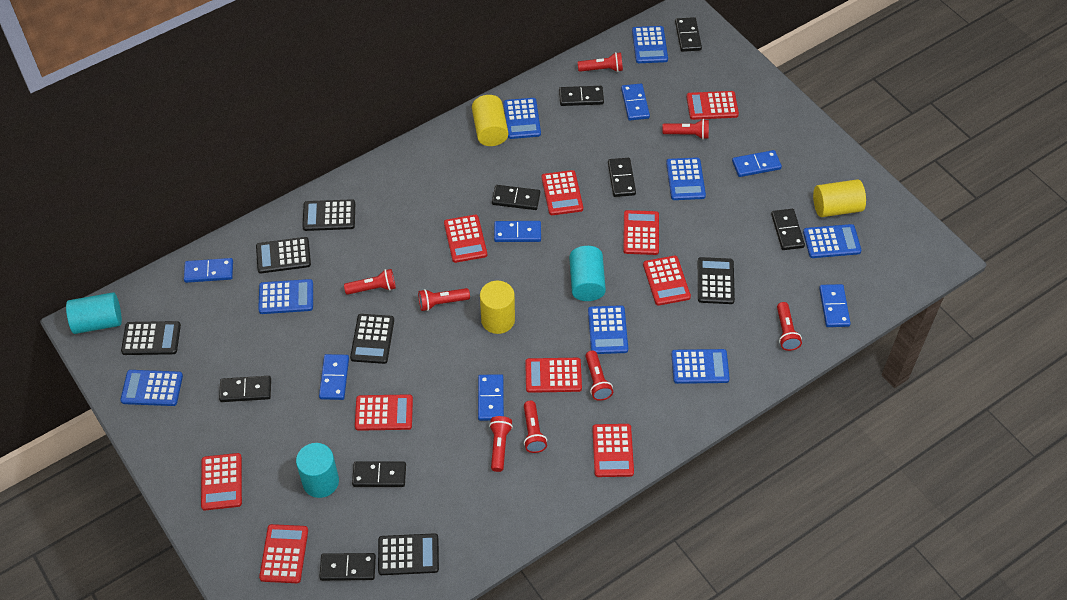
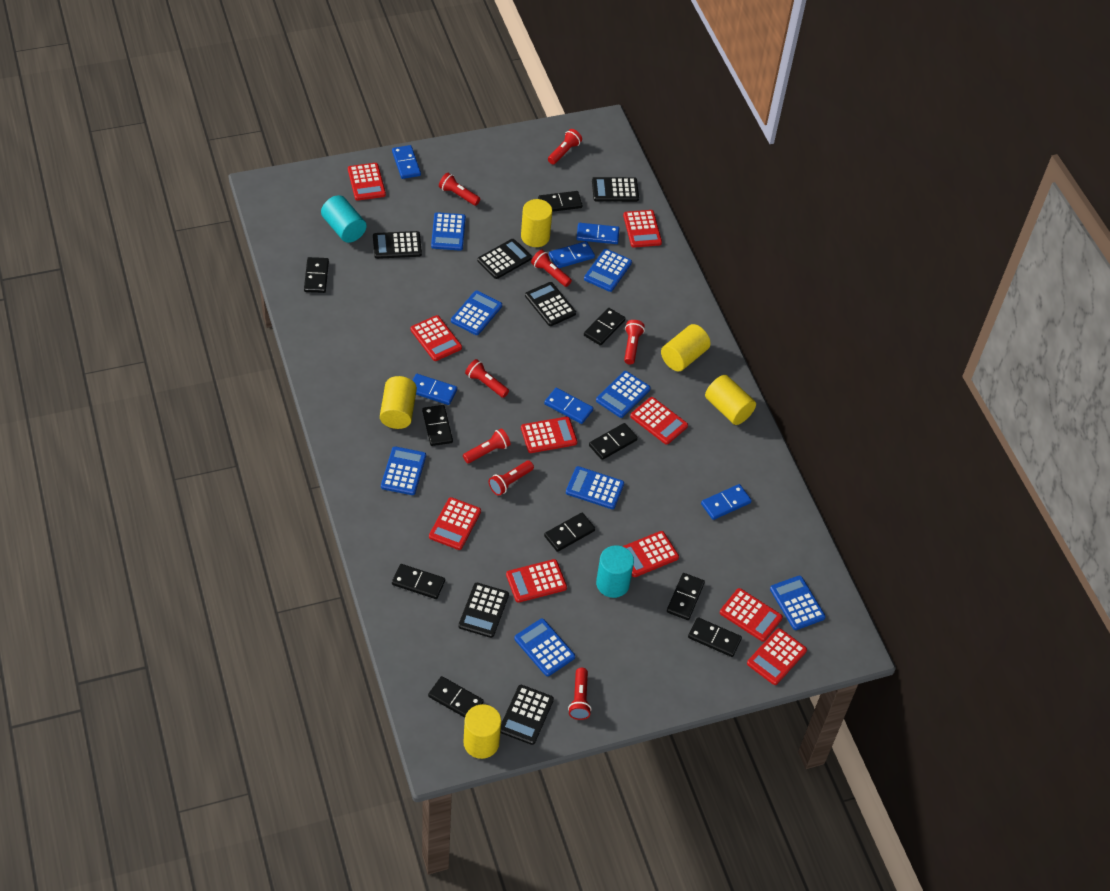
black domino: [219,376,271,402] [319,553,376,581] [352,461,406,487] [492,185,540,210] [559,86,604,106] [608,158,636,197] [675,17,702,52] [771,209,805,250] = 8 -> [304,257,329,293] [392,564,445,599] [422,405,453,446] [428,676,484,718] [538,191,582,212] [544,513,595,552] [584,308,626,346] [589,423,638,460] [667,573,705,620] [688,617,742,657] = 10
blue domino: [184,258,233,283] [319,354,349,400] [478,374,504,421] [494,221,541,242] [621,84,650,121] [732,150,782,177] [819,284,851,327] = 7 -> [392,145,421,179] [412,374,457,405] [544,388,593,424] [549,241,595,268] [576,223,619,244] [701,484,752,520] = 6
turquoise cylinder: [66,292,122,334] [296,443,339,498] [569,246,606,301] = 3 -> [321,195,367,243] [596,545,634,598] = 2
yellow cylinder: [472,95,508,146] [480,281,515,334] [813,179,866,217] = 3 -> [380,376,417,429] [464,704,501,759] [521,199,552,247] [661,324,711,371] [705,375,756,425] = 5

